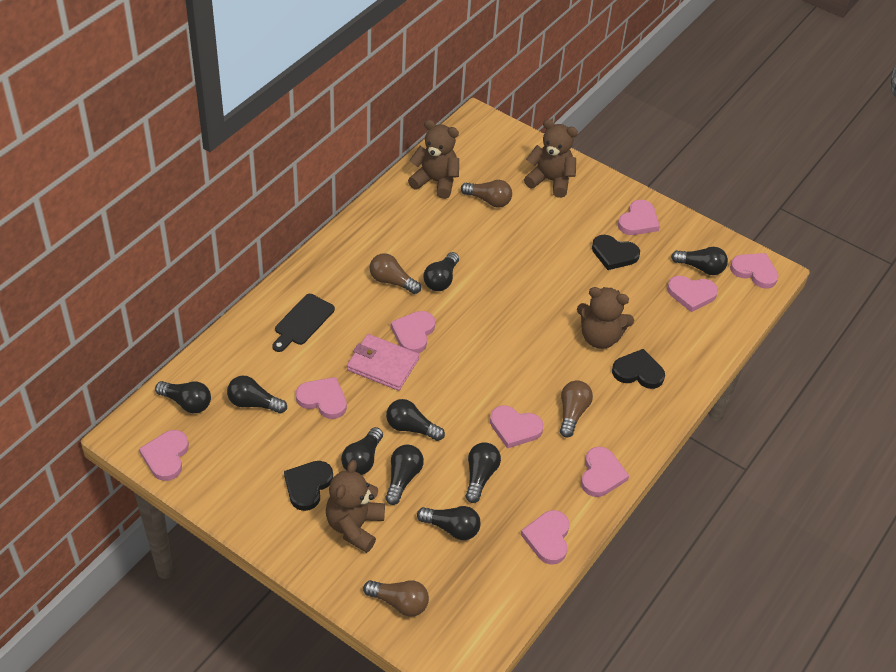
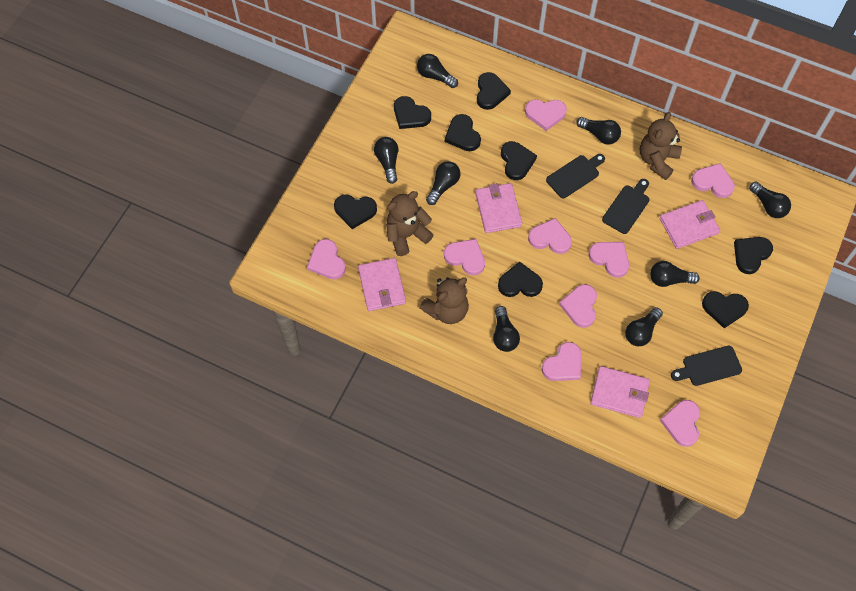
black cutting board: [272,294,335,352] = 1 -> [546,154,605,198] [602,179,649,234] [671,346,742,386] = 3
black heart: [284,461,333,511] [592,235,640,270] [612,349,665,389] = 3 -> [334,194,377,229] [394,96,431,129] [445,114,481,151] [477,72,511,110] [498,261,543,297] [501,141,537,180] [702,291,749,328] [734,237,773,274] = 8
black light bulb: [155,381,211,413] [227,376,287,414] [341,427,383,475] [385,444,424,505] [386,399,445,441] [417,506,481,540] [423,252,459,291] [465,442,501,503] [671,247,728,275] = 9 -> [374,137,399,184] [417,54,458,88] [426,161,460,205] [493,306,520,352] [576,117,621,145] [625,307,663,346] [650,261,700,287] [749,182,791,218] = 8
brown light bulb: [363,580,429,617] [370,253,421,294] [461,180,512,208] [560,380,593,438] = 4 -> none = 0
brown teddy bear: [326,460,385,553] [408,120,459,199] [524,119,578,198] [577,287,634,349] = 4 -> [386,191,434,256] [420,277,469,324] [640,112,682,180] = 3
pink wallet: [347,334,419,391] = 1 -> [358,258,406,311] [475,183,522,233] [590,366,650,418] [660,200,720,249] = 4

